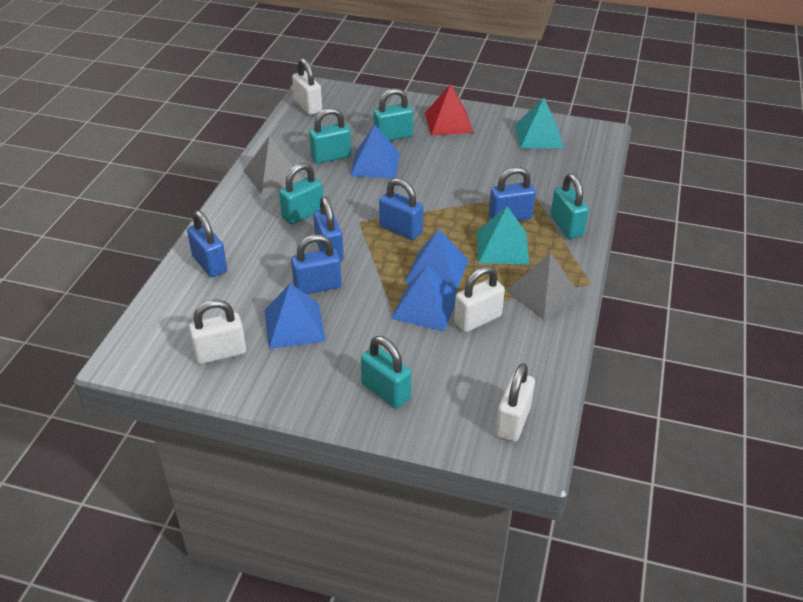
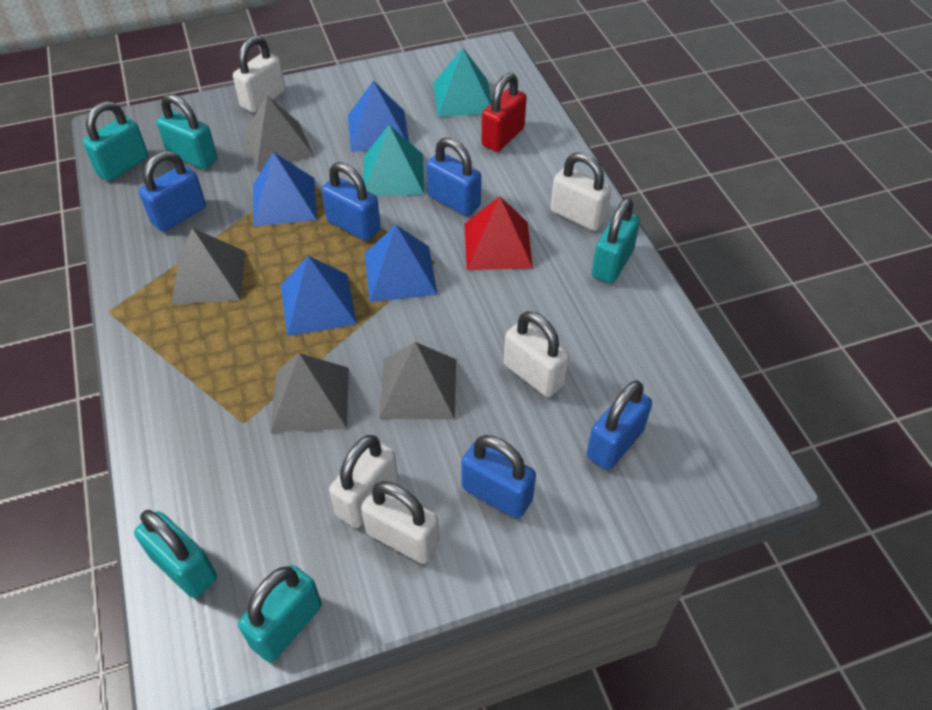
grey pyramid: [244,136,302,195] [507,252,582,320] = 2 -> [171,228,245,304] [242,96,314,171] [270,353,349,433] [379,342,456,420] = 4
red padlock: none = 0 -> [481,73,527,152] = 1
white padlock: [189,299,246,364] [292,58,322,115] [454,266,505,332] [495,363,535,442] = 4 -> [233,35,285,113] [329,435,398,528] [361,481,439,564] [504,311,569,397] [551,152,611,231] = 5

